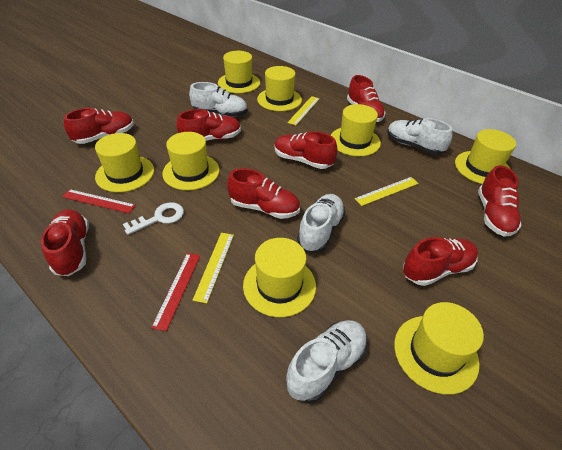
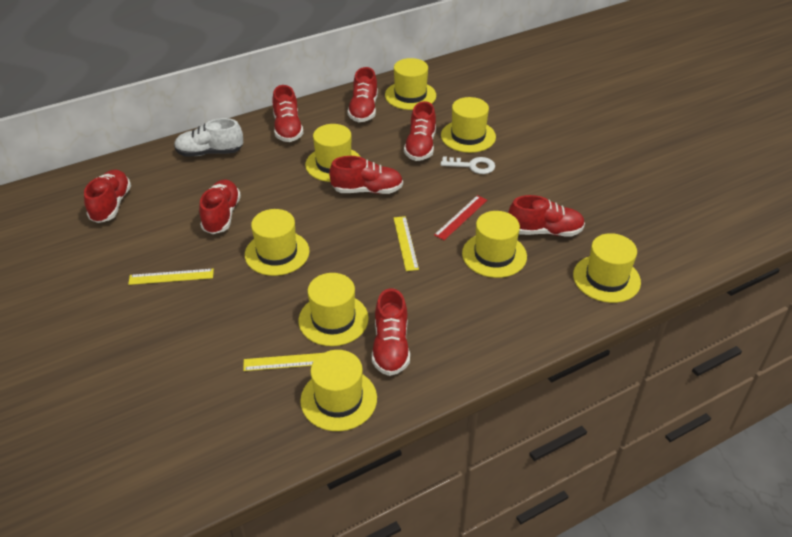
red ruler: [62,189,136,213] [151,253,200,331] = 2 -> [434,195,487,240] = 1
white shoe: [189,82,248,117] [286,320,368,403] [297,194,346,252] [387,118,453,154] = 4 -> [174,118,243,157] = 1

